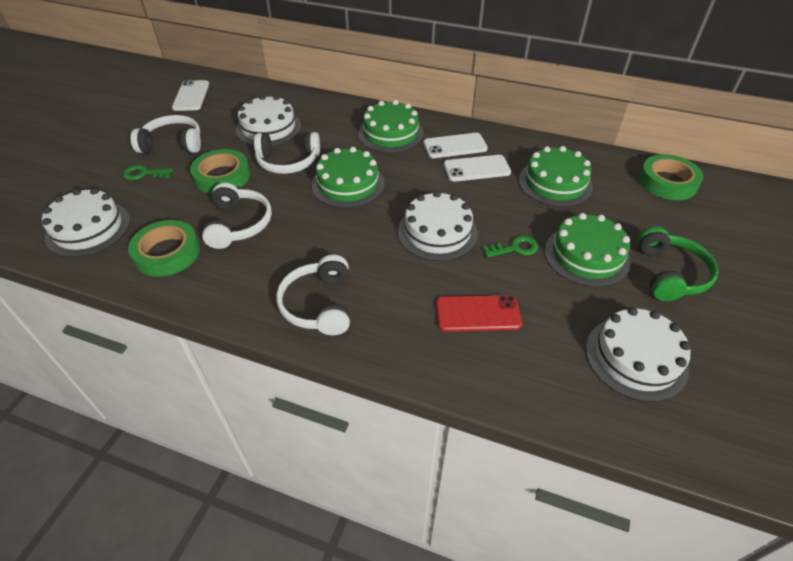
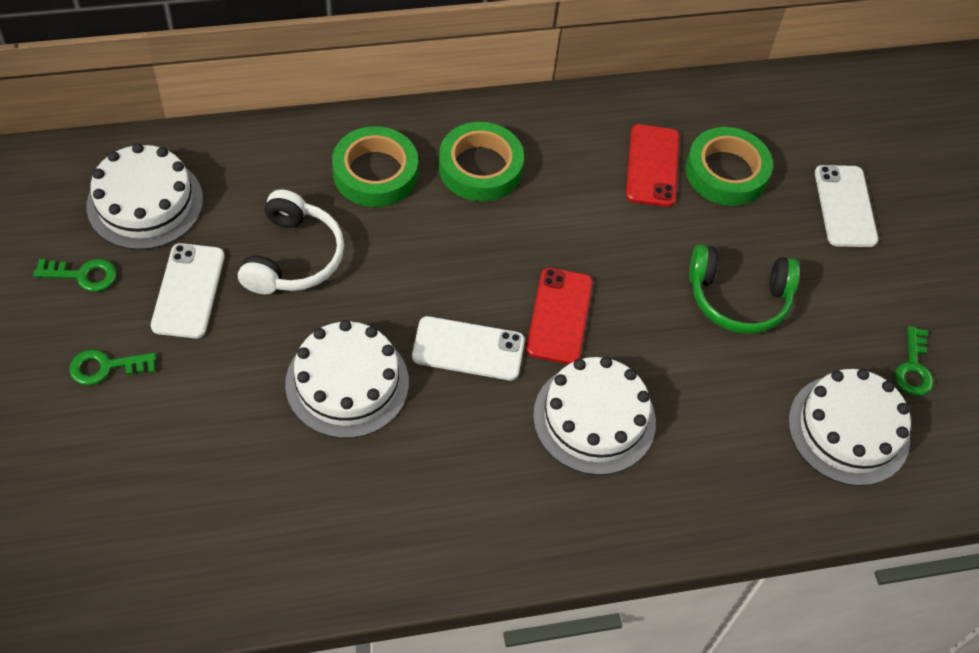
green cake: [312,147,384,208] [358,100,424,153] [519,146,593,207] [545,213,631,287] = 4 -> none = 0
green key: [123,165,173,180] [483,236,538,258] = 2 -> [33,259,117,292] [69,349,156,385] [895,326,933,396] = 3
red phone: [436,295,522,332] = 1 -> [526,268,593,364] [626,124,679,207] = 2
white headphones: [131,115,201,153] [202,183,272,249] [254,132,320,174] [276,255,350,335] = 4 -> [238,189,344,294] = 1

